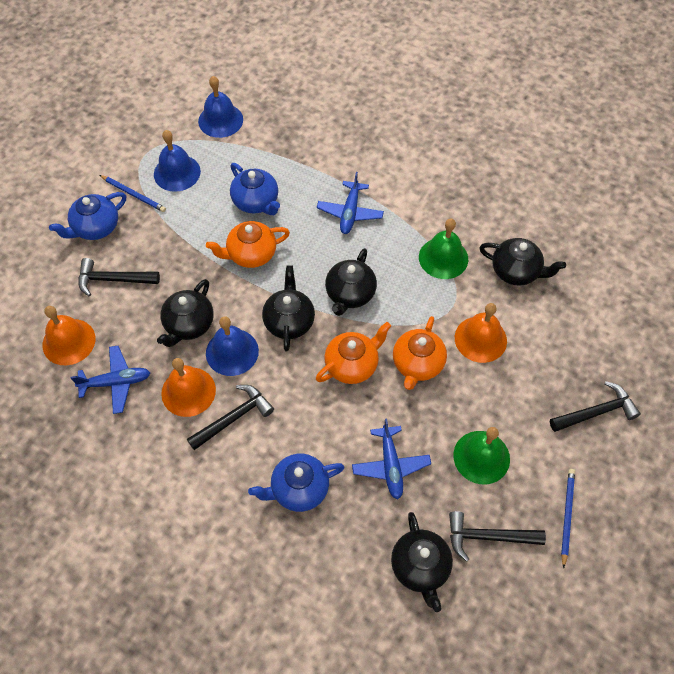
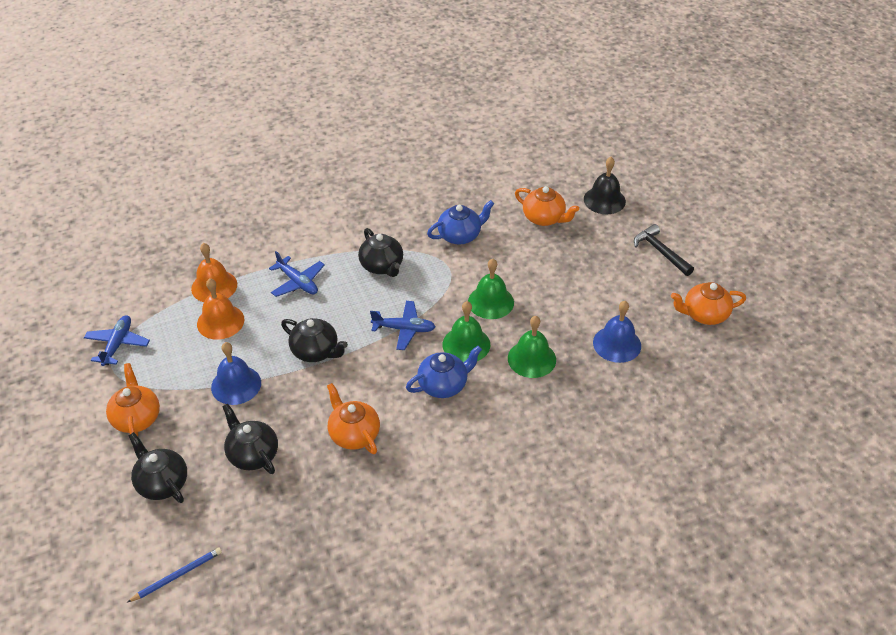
black bell: none = 0 -> [584,157,626,214] = 1
black hammer: [79,258,160,296] [187,385,274,450] [449,511,546,562] [550,381,641,432] = 4 -> [634,224,694,276] = 1
black teapot: [157,279,214,347] [262,266,315,352] [325,248,377,316] [391,512,453,612] [479,238,566,286] = 5 -> [129,432,187,503] [222,403,278,474] [281,318,348,362] [358,228,403,277] = 4
blue bell: [154,130,201,192] [198,76,243,138] [206,316,259,376] = 3 -> [211,342,261,405] [593,301,641,363] = 2
blue pencil: [100,175,166,212] [561,469,575,569] = 2 -> [128,547,222,602] = 1
blue teapot: [49,192,126,240] [230,163,280,215] [248,454,344,512] = 3 -> [406,346,482,398] [427,200,494,245] = 2
green bell: [419,219,468,279] [453,427,510,484] = 2 -> [443,301,490,362] [468,259,514,319] [508,316,556,378] = 3
orange bell: [43,306,96,365] [161,358,216,417] [455,303,507,363] = 3 -> [191,243,237,302] [197,278,244,340] = 2
orange teapot: [206,221,290,268] [316,322,391,384] [393,316,447,390] = 3 -> [106,363,160,436] [327,383,380,454] [515,186,579,226] [671,282,746,325] = 4

